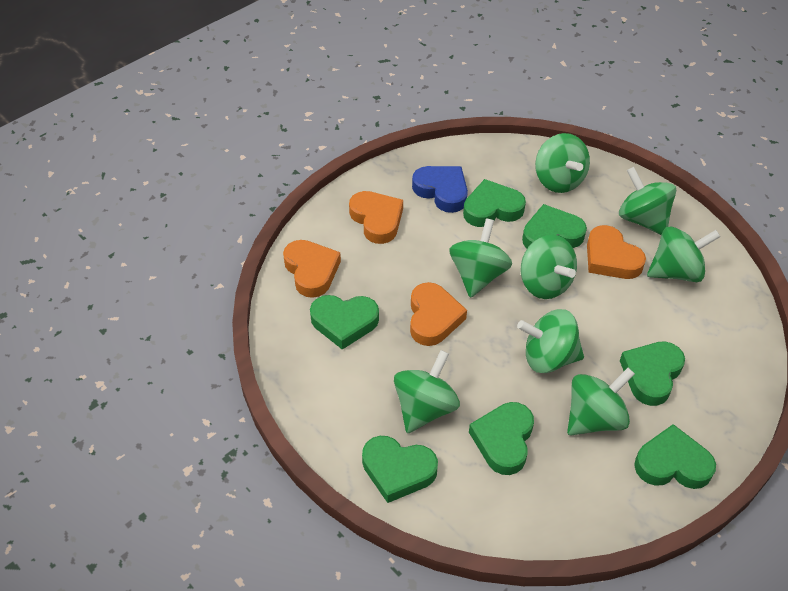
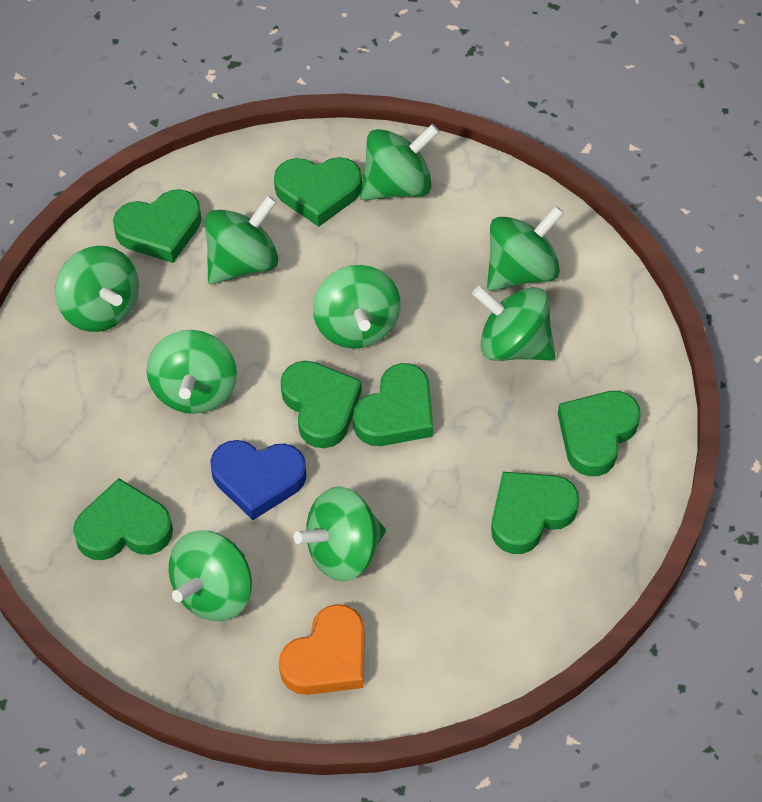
green spinning top: [394,350,460,433] [449,218,512,298] [517,309,584,373] [521,235,577,299] [535,133,590,193] [567,368,635,435] [619,167,676,235] [647,226,721,282] = 8 -> [55,246,139,332] [146,330,237,414] [169,530,252,621] [205,195,278,284] [293,486,386,582] [313,265,401,349] [360,124,440,200] [472,286,556,361] [487,206,564,291] = 9
orange heart: [283,240,341,298] [349,191,403,244] [410,282,467,346] [587,225,646,279] = 4 -> [279,604,365,695] = 1

